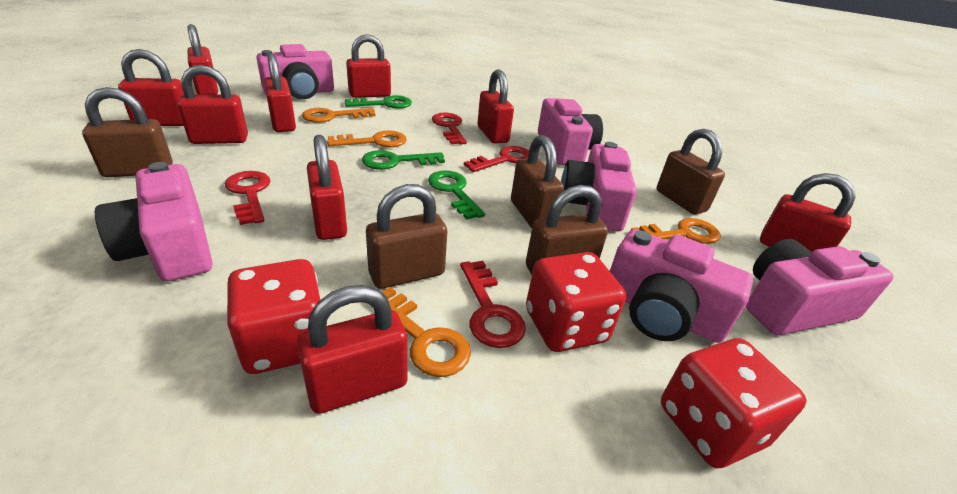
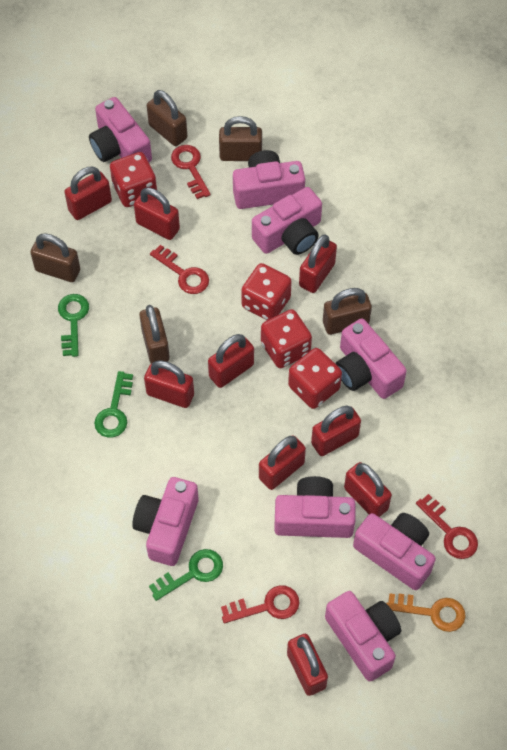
orange key: [302,108,376,123] [327,130,407,147] [382,287,471,377] [631,218,721,244] = 4 -> [386,593,466,632] = 1
pink camera: [95,162,213,282] [256,44,334,99] [538,98,603,166] [561,142,637,232] [610,229,753,343] [746,239,893,335] = 6 -> [89,97,152,163] [132,477,199,566] [233,150,305,209] [252,187,322,255] [274,476,356,538] [325,591,401,681] [336,318,407,399] [353,513,436,590] = 8
red dice: [227,259,321,374] [526,252,626,352] [661,338,807,468] = 3 -> [110,152,157,207] [241,263,292,320] [261,309,312,368] [288,348,342,409] = 4

